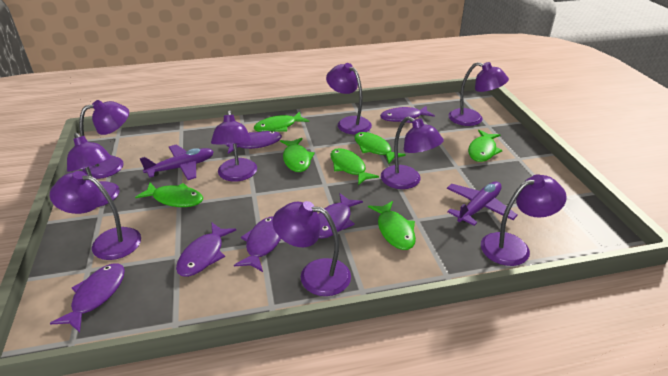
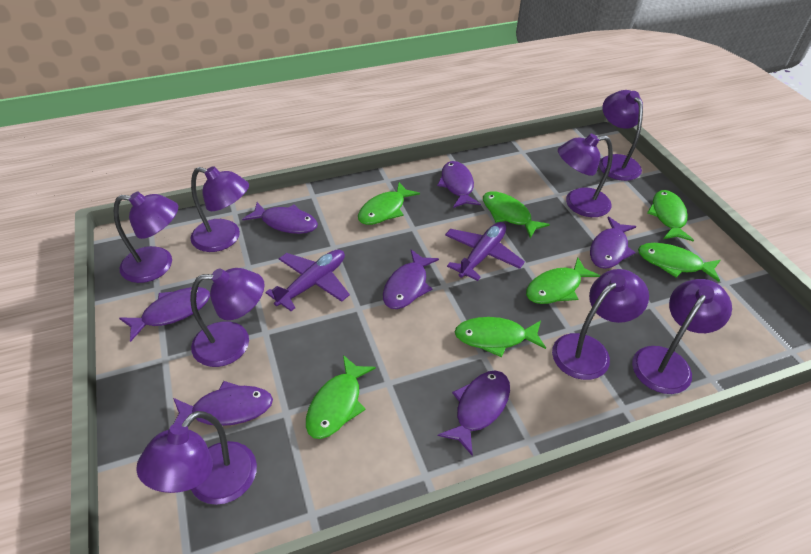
purple fish: [50,263,125,333] [176,223,236,277] [225,131,282,154] [234,217,281,272] [318,193,363,239] [380,106,435,123] = 6 -> [119,287,210,342] [173,381,273,426] [242,202,318,234] [383,250,439,309] [437,161,481,208] [438,371,510,456] [590,217,636,269] = 7
purple lamp: [50,171,141,260] [67,133,120,207] [79,100,129,179] [211,110,257,182] [273,201,351,296] [326,63,372,135] [381,116,444,189] [448,62,509,126] [481,174,567,266] = 9 -> [114,192,178,283] [136,411,257,505] [190,268,265,367] [191,166,249,252] [552,269,649,380] [558,134,613,217] [599,90,643,181] [632,279,732,394] = 8

